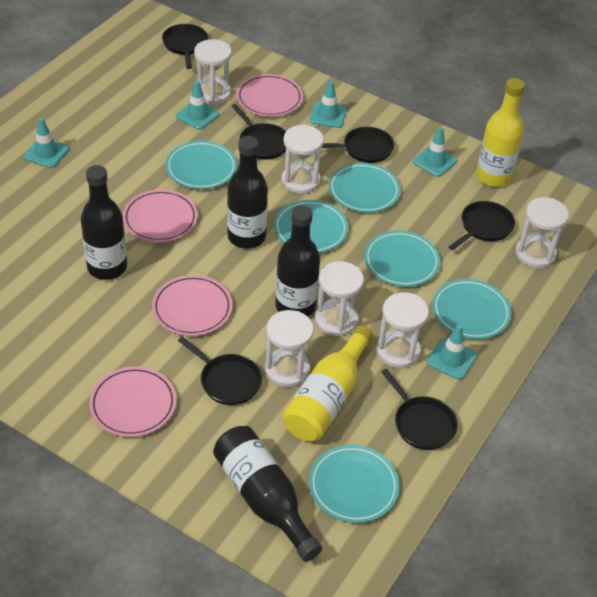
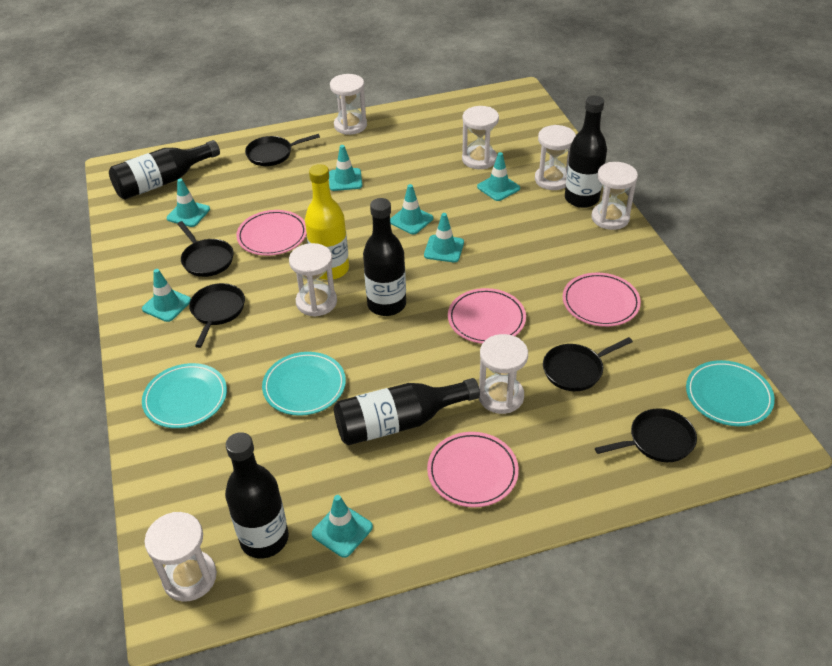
black bottle: [81,165,127,280] [213,426,322,562] [227,136,268,249] [275,205,320,317] = 4 -> [109,140,220,199] [225,432,289,558] [334,378,480,445] [363,198,406,316] [565,95,607,208] = 5
black pan: [162,24,208,69] [178,337,262,405] [232,104,286,160] [322,127,394,163] [381,369,458,450] [449,201,515,250] = 6 -> [177,221,234,277] [189,283,245,348] [245,134,320,166] [543,337,633,391] [595,408,697,462] = 5
turquoise plate: [165,141,237,189] [274,200,348,253] [309,445,399,523] [329,163,401,213] [364,231,440,287] [432,279,511,339] = 6 -> [142,363,227,428] [262,352,346,416] [686,360,775,426] = 3
turquoise traffic cone: [24,118,69,168] [176,81,220,130] [310,81,347,128] [413,127,457,177] [427,325,477,380] = 5 -> [142,269,191,322] [167,179,210,227] [312,495,373,558] [329,145,362,191] [390,184,433,234] [424,213,464,262] [477,152,520,201] = 7
white hourglass: [194,39,232,105] [265,310,314,387] [282,125,324,194] [315,261,364,336] [377,292,429,368] [515,197,569,268] = 6 -> [144,512,217,602] [289,243,337,317] [330,74,367,135] [462,106,499,169] [479,334,528,414] [535,125,576,190] [591,162,638,230] = 7
yellow bottle: [282,325,373,441] [476,78,525,187] = 2 -> [305,164,349,280] = 1

